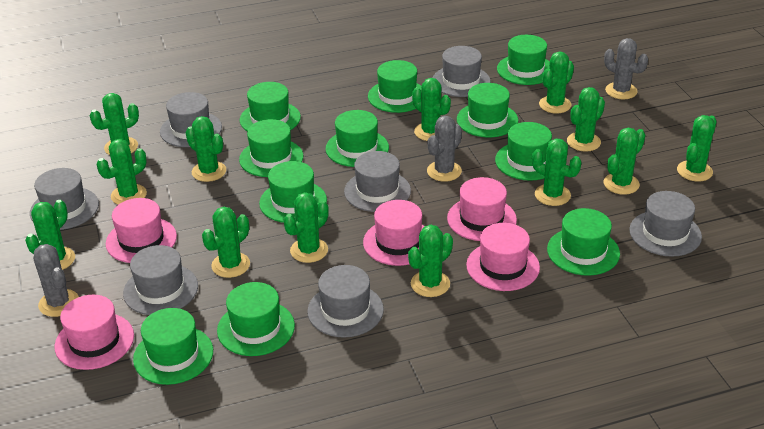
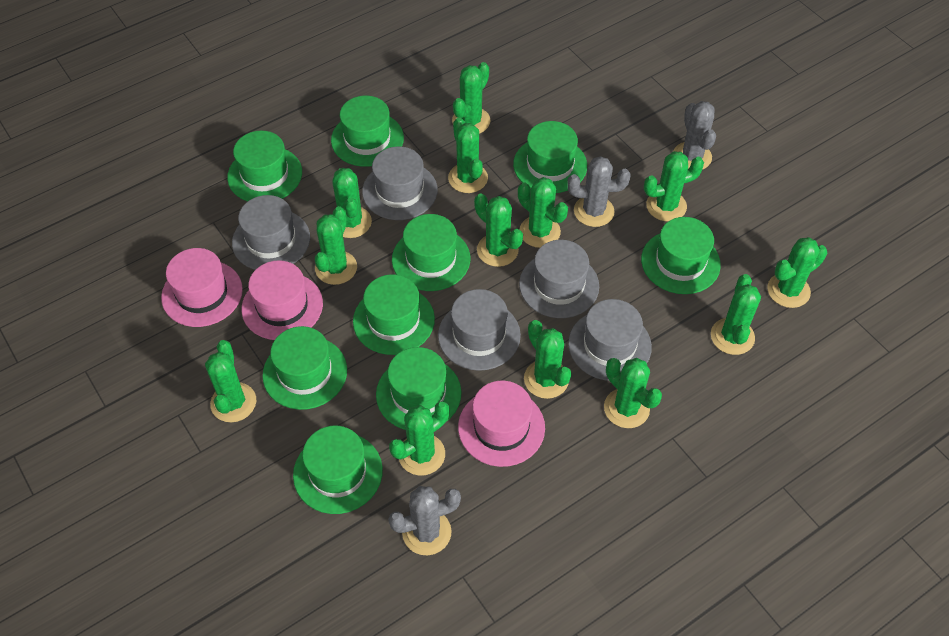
green hat: [133,308,213,385] [217,282,295,356] [239,119,303,177] [240,82,301,131] [259,161,327,223] [326,110,389,167] [368,60,421,113] [457,83,518,137] [495,122,552,181] [497,35,550,85] [547,208,620,276] = 11 -> [227,131,302,202] [263,326,347,410] [293,426,383,514] [331,96,404,167] [353,274,435,355] [376,347,461,430] [392,214,470,291] [513,121,587,193] [641,217,721,294] = 9
grey hat: [30,168,99,230] [123,245,198,315] [160,92,222,147] [307,265,384,338] [344,151,411,212] [433,46,491,97] [629,191,702,257] = 7 -> [232,195,310,270] [362,146,437,220] [438,289,521,371] [519,240,599,318] [568,299,652,381] = 5
pink hat: [55,295,134,370] [106,198,177,263] [363,200,424,266] [447,177,517,241] [466,223,540,291] = 5 -> [161,248,243,327] [241,260,323,340] [458,381,545,467] = 3

